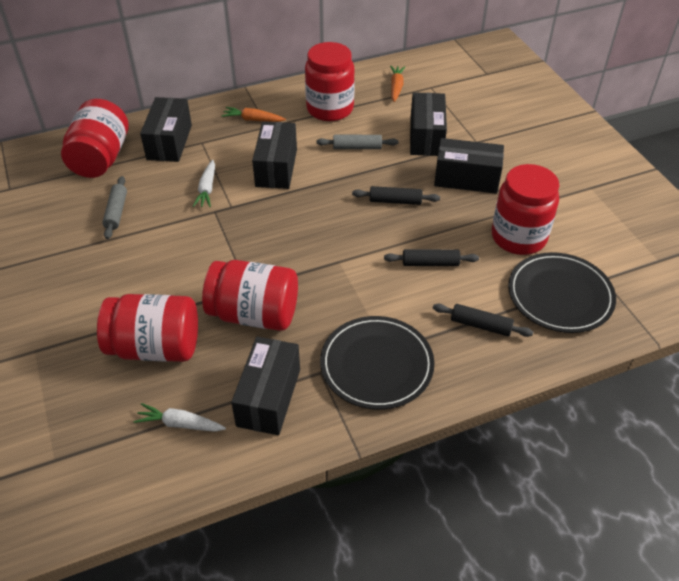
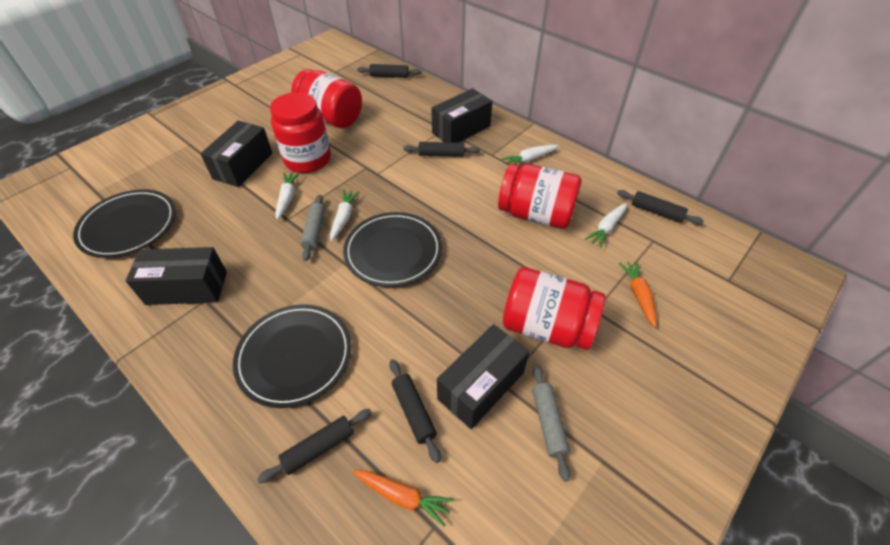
black box: [140,97,192,162] [231,337,300,435] [252,121,297,189] [410,92,447,156] [434,138,504,194] = 5 -> [125,247,227,305] [200,121,272,187] [431,88,492,143] [437,324,529,429] = 4
black plate: [320,316,434,410] [508,252,616,333] = 2 -> [73,189,176,258] [233,304,352,408] [343,212,442,287] = 3
black rolling pin: [352,186,440,205] [384,249,479,266] [433,304,533,337] = 3 -> [257,409,372,483] [357,64,421,78] [389,359,440,463] [403,142,480,157] [617,190,704,225] = 5
red jar: [61,99,129,178] [97,294,198,362] [202,260,298,331] [305,42,355,121] [492,164,559,255] = 5 -> [270,92,331,173] [291,69,362,128] [498,163,582,229] [503,267,605,350] = 4
white carrot: [134,403,226,432] [193,160,215,207] = 2 -> [275,172,300,220] [330,190,360,241] [501,145,559,164] [585,203,627,248] = 4

